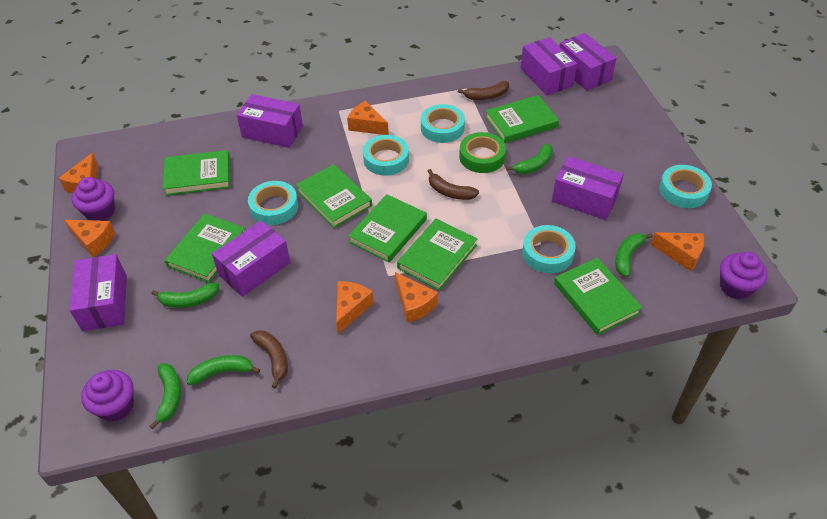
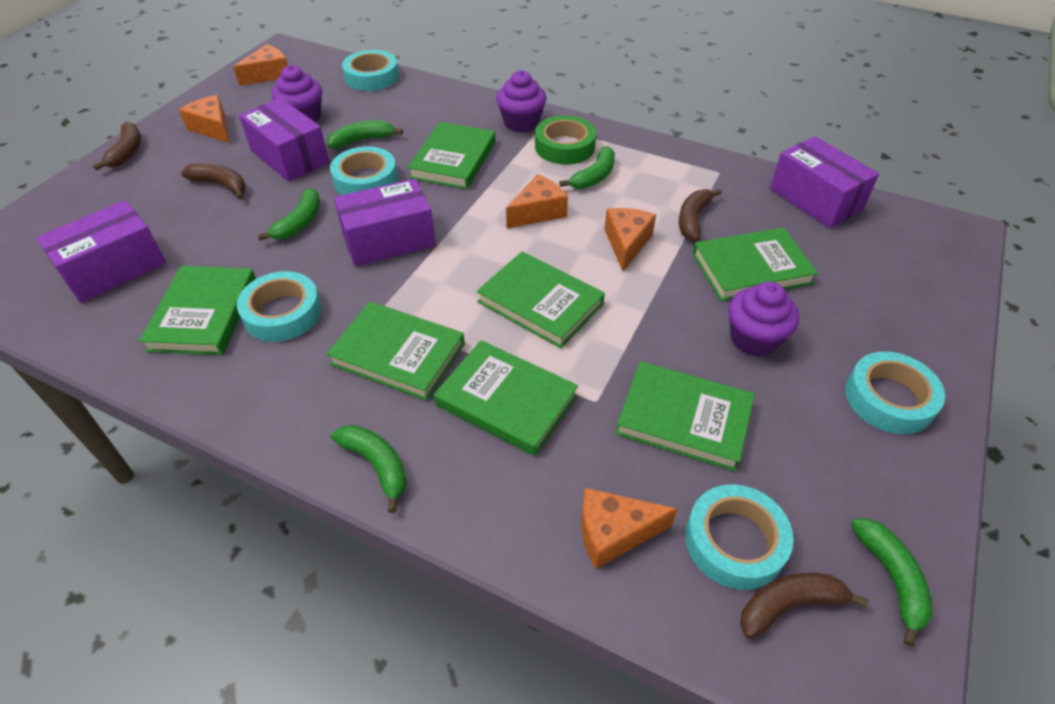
brown banana: [250,330,288,389] [428,169,479,200] [458,81,509,100] = 3 -> [93,122,141,171] [181,163,246,200] [679,189,722,241] [740,573,869,639] = 4
orange cheese: [59,153,98,194] [64,220,115,257] [336,281,374,334] [347,101,389,135] [395,272,438,323] [651,232,704,271] = 6 -> [179,95,230,143] [233,44,288,86] [506,174,568,228] [581,488,677,569] [604,208,656,271] = 5
purple box: [69,254,127,331] [212,220,290,297] [237,94,303,148] [521,37,577,95] [552,156,624,220] [560,33,617,91] = 6 -> [36,200,166,303] [239,98,329,182] [334,178,436,266] [770,136,879,228] = 4

